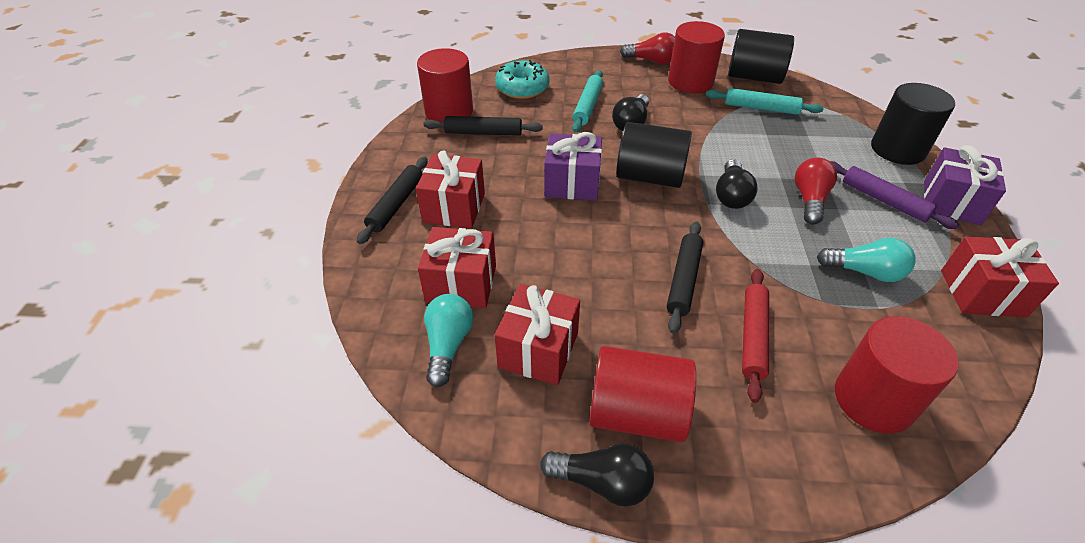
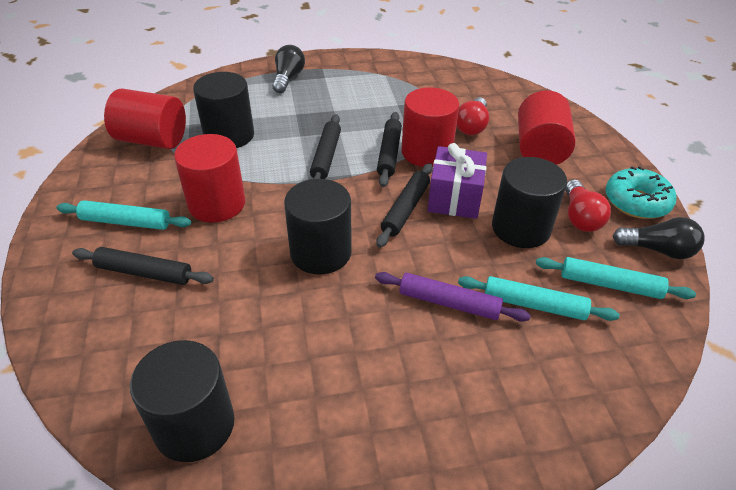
black cylinder: [616,122,692,188] [728,29,794,84] [871,83,955,165] = 3 -> [130,340,235,462] [193,72,254,148] [284,179,352,275] [492,157,567,248] = 4
black light bulb: [540,444,654,507] [612,94,649,131] [716,159,758,209] = 3 -> [272,45,305,93] [613,217,705,259] = 2
black rolling pin: [357,157,428,244] [424,116,543,136] [667,221,703,334] = 3 -> [72,247,214,285] [310,114,341,179] [376,163,433,248] [377,112,402,187] = 4
purple gift: [544,132,602,201] [924,145,1006,225] = 2 -> [427,143,487,219] = 1
red gift: [416,151,485,228] [418,227,496,308] [495,284,580,385] [941,236,1059,317] = 4 -> none = 0
red rolling pin: [742,269,769,403] = 1 -> none = 0
turquoise light bulb: [424,294,473,387] [817,238,916,282] = 2 -> none = 0
turquoise rolling pin: [572,70,603,133] [706,88,824,115] = 2 -> [56,200,191,230] [458,276,620,321] [536,257,696,299] = 3

